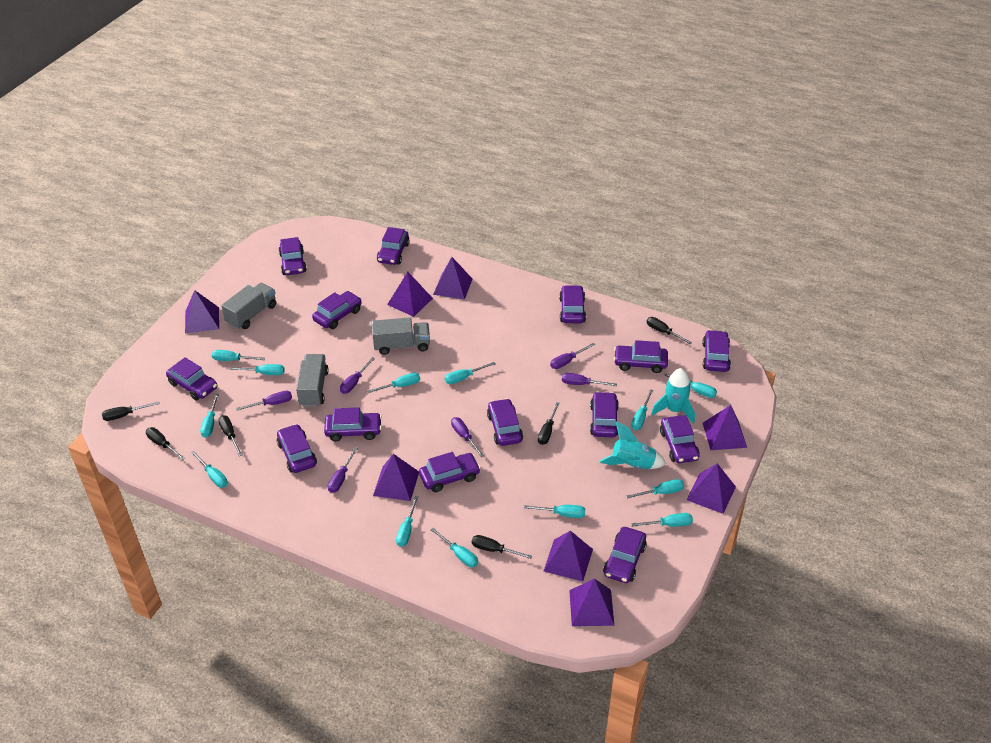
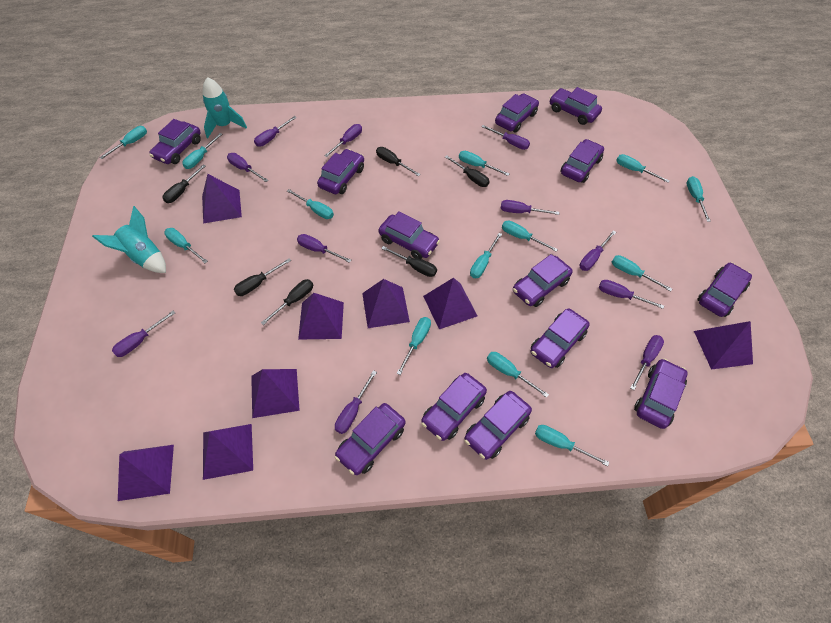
grey truck: [221,283,276,329] [296,354,329,407] [372,317,430,355] = 3 -> none = 0
purple car: [166,357,217,400] [277,424,317,473] [279,237,307,275] [312,291,362,329] [324,407,382,441] [377,227,410,265] [419,452,481,492] [487,398,523,446] [559,285,586,323] [590,391,619,437] [603,527,647,583] [614,340,668,373] [660,415,700,463] [702,330,731,372] = 14 -> [149,119,201,164] [317,149,364,194] [335,403,406,475] [379,211,440,259] [421,373,487,441] [464,391,532,460] [495,93,539,132] [513,254,573,307] [530,309,589,368] [550,87,602,125] [560,139,604,183] [634,358,688,429] [697,262,752,317] = 13
purple screwdriver: [236,391,292,411] [328,447,358,493] [340,357,375,394] [451,417,484,457] [550,343,595,369] [562,373,617,386] = 6 -> [112,311,175,357] [227,153,268,182] [254,116,297,147] [297,234,351,263] [324,124,362,157] [335,370,377,434] [481,125,530,150] [501,200,559,215] [579,230,616,271] [599,280,664,309] [630,335,664,390] = 11

